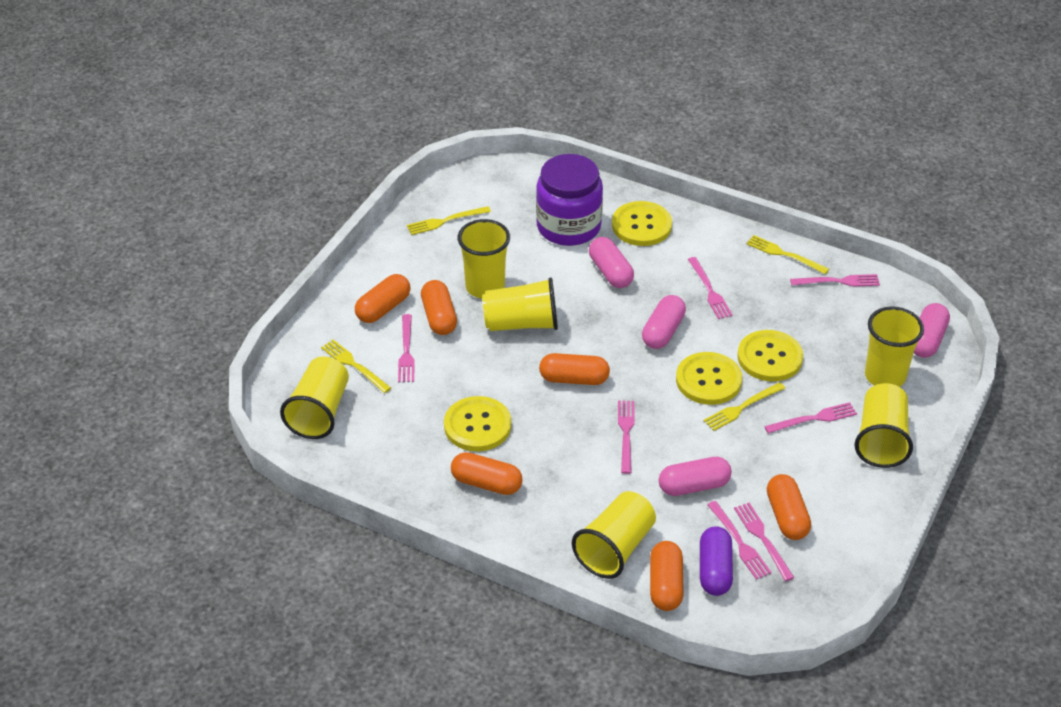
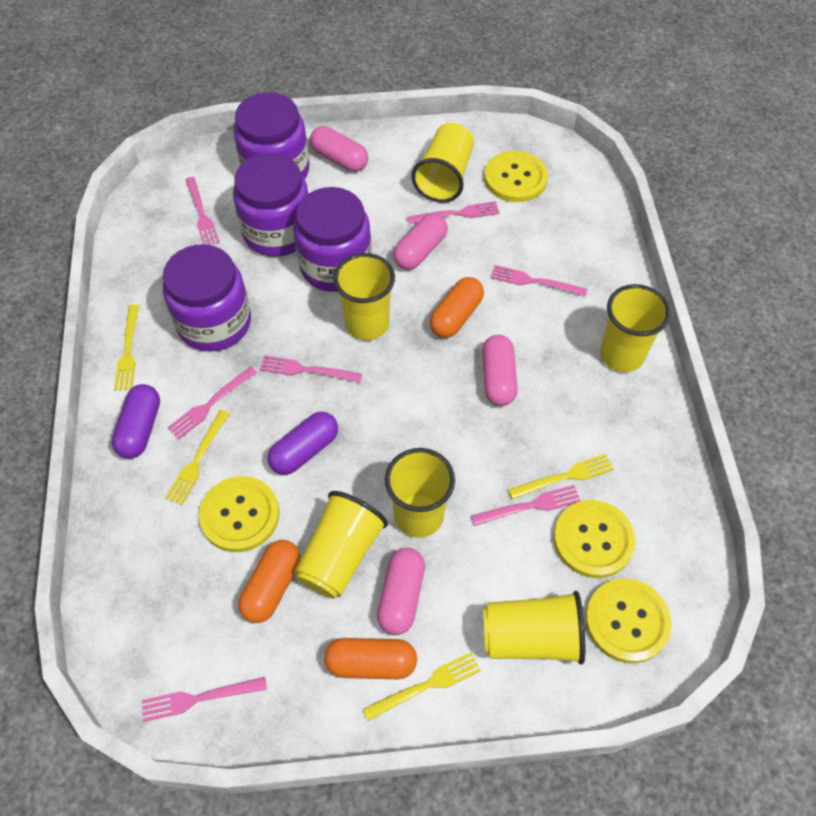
orange capsule: [355,274,410,323] [421,280,457,335] [451,452,523,495] [539,353,610,385] [650,541,683,611] [767,474,811,540] = 6 -> [238,540,300,623] [324,638,417,679] [430,277,484,338] = 3
purple capsule: [700,526,733,596] = 1 -> [112,384,160,459] [267,412,338,475] = 2
purple jar: [536,154,603,246] = 1 -> [163,244,251,352] [233,153,308,257] [234,92,309,179] [293,187,372,292] = 4

